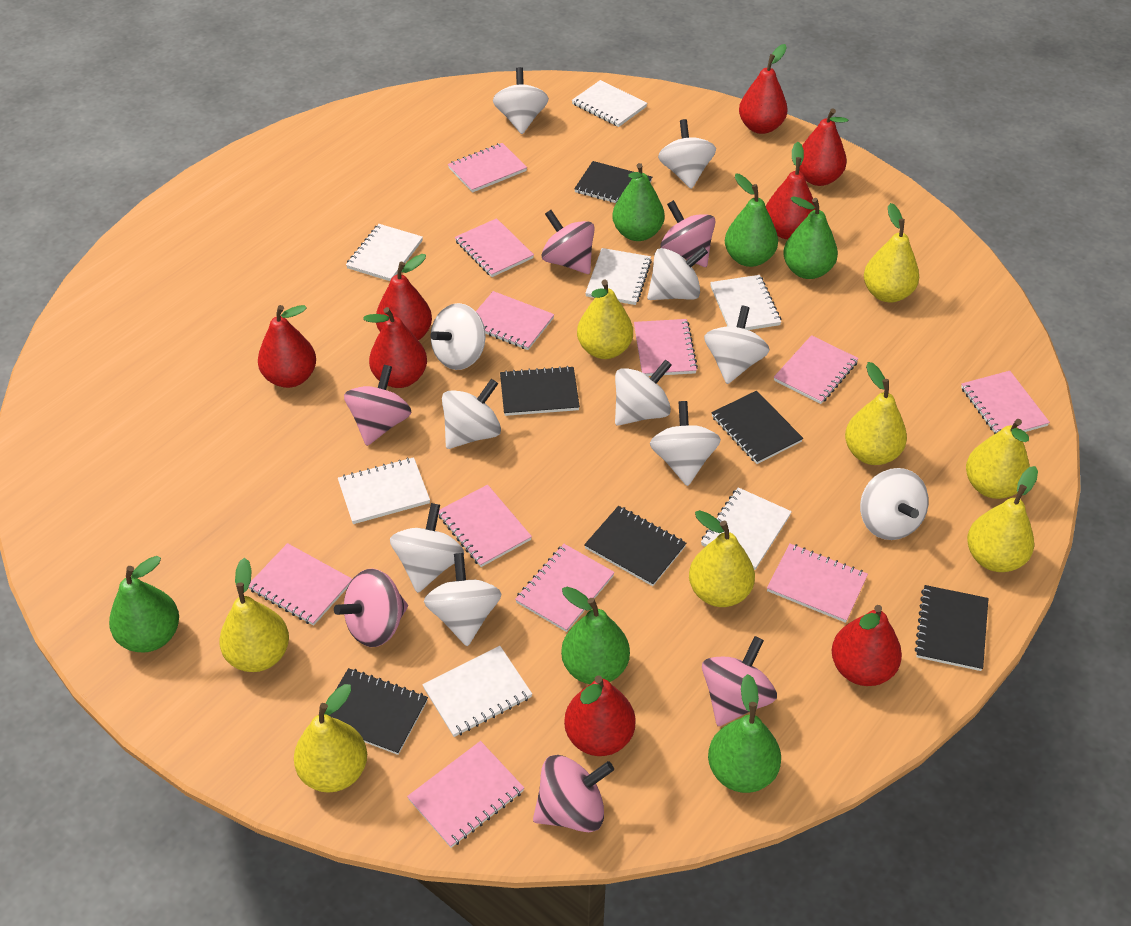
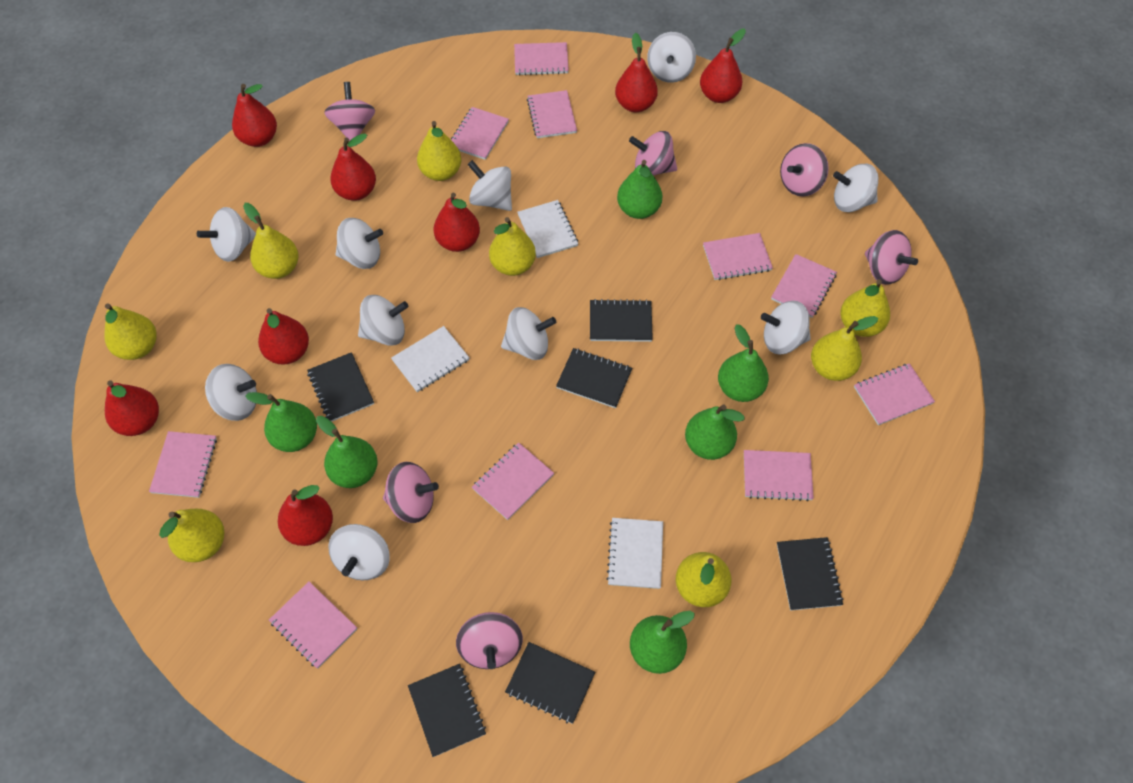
pink notebook: [249,543,352,626] [407,741,524,848] [438,485,532,567] [448,143,527,193] [455,218,534,277] [476,291,554,350] [515,544,615,632] [634,319,698,376] [767,543,868,623] [774,335,859,404] [961,371,1050,434] = 11 -> [149,431,217,498] [269,582,357,668] [451,107,509,160] [472,442,554,520] [514,42,569,75] [527,90,577,138] [703,233,773,280] [744,450,814,501] [771,254,837,318] [854,363,935,425] = 10
white notebook: [338,457,430,524] [346,224,423,281] [422,646,532,737] [572,80,647,127] [585,248,652,305] [701,487,792,570] [710,275,781,330] = 7 -> [391,326,470,392] [517,200,578,258] [606,518,663,589] = 3
white spinning top: [390,503,464,593] [424,553,502,646] [430,303,486,370] [442,379,501,449] [493,67,549,134] [615,359,672,426] [647,247,708,300] [650,401,721,486] [658,119,716,189] [704,306,770,384] [860,468,929,540] = 11 -> [197,207,256,262] [205,364,257,421] [328,524,390,580] [336,218,383,269] [358,295,408,346] [467,160,512,211] [501,307,556,360] [647,32,696,83] [761,301,811,354] [833,164,878,212] = 10

